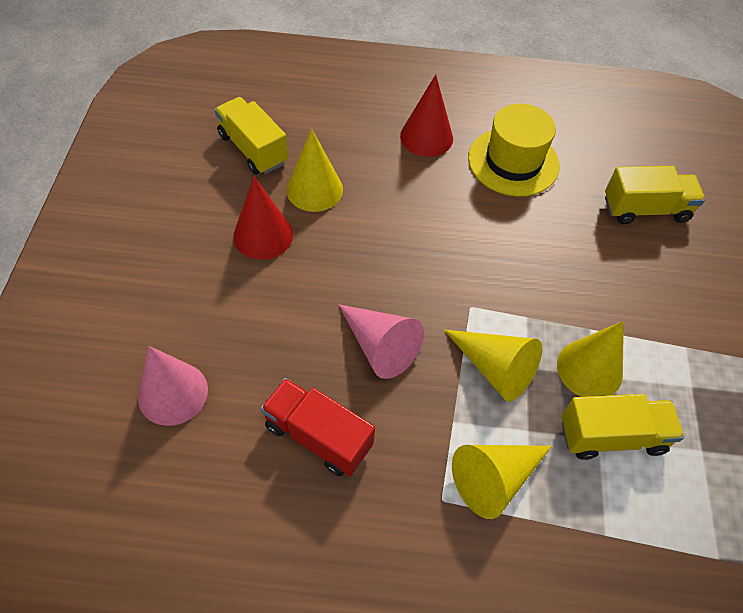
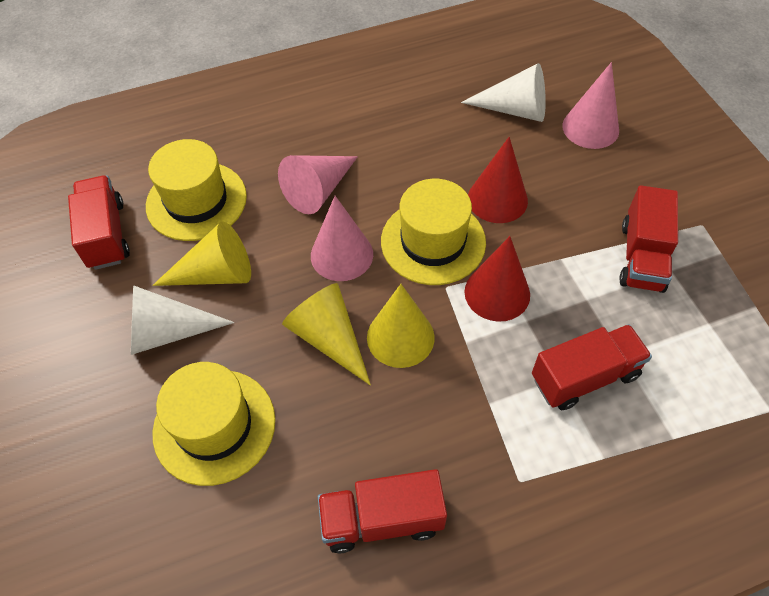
pink cone: [138,346,208,426] [338,304,424,379] = 2 -> [278,155,358,214] [311,196,373,281] [562,62,619,149] = 3
red truck: [260,378,375,476] = 1 -> [68,175,130,270] [318,469,447,553] [532,324,652,410] [619,185,678,293] = 4
white cone: none = 0 -> [131,285,234,355] [461,63,546,122] = 2
yellow cone: [286,128,343,212] [444,330,542,402] [452,445,552,519] [557,321,624,397] = 4 -> [152,222,251,286] [282,283,371,385] [367,284,435,368] = 3
yellow hat: [468,104,560,197] = 1 -> [146,139,247,241] [152,362,275,486] [381,179,486,285] = 3
yellow truck: [215,97,288,175] [561,394,684,460] [605,166,705,224] = 3 -> none = 0

